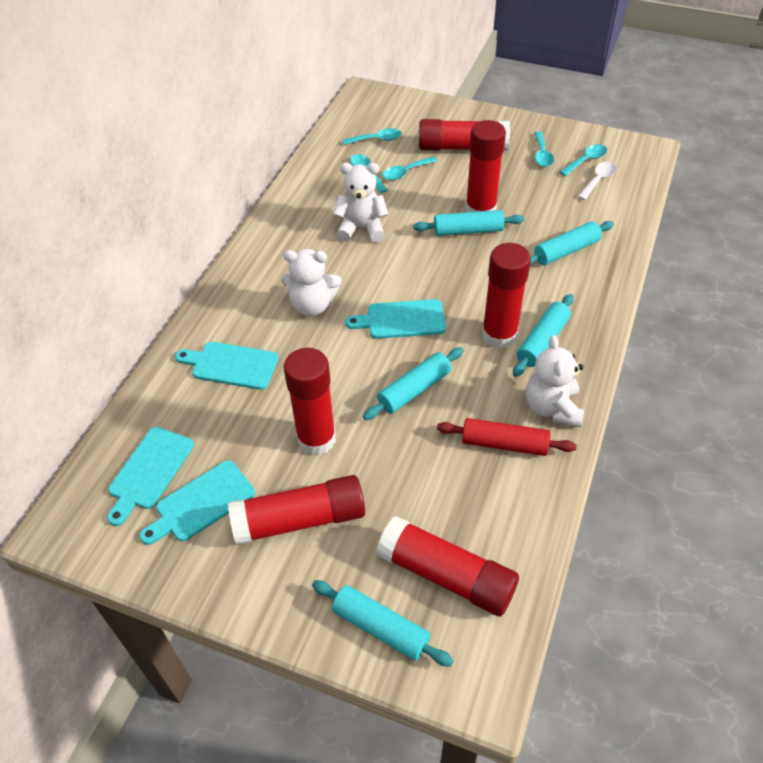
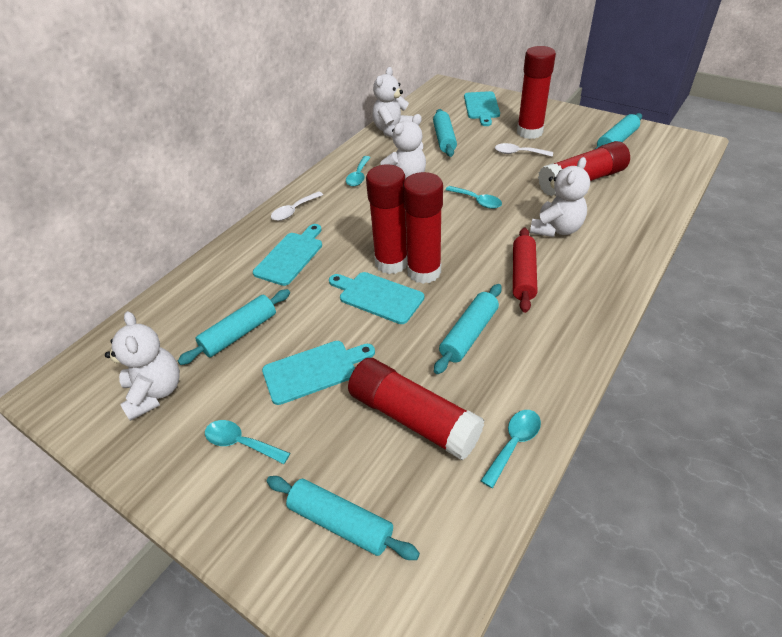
red glue stick: [228,475,365,545] [284,348,336,455] [377,516,519,616] [419,119,510,151] [466,120,506,212] [482,243,531,349] = 6 -> [348,358,485,461] [366,164,408,274] [403,172,443,284] [517,46,556,139] [538,141,630,196] = 5
turquoise spoon: [343,128,402,145] [350,154,387,193] [382,157,437,180] [535,131,554,167] [560,144,607,176] = 5 -> [205,420,290,464] [346,156,371,186] [445,186,502,209] [481,410,541,488] = 4
white spoon: [578,162,616,200] = 1 -> [271,191,323,221] [495,143,553,157] = 2
white teddy bear: [281,249,341,316] [332,163,389,242] [526,335,584,427] = 3 -> [105,311,180,421] [372,67,414,138] [380,114,426,179] [530,157,590,237] = 4

